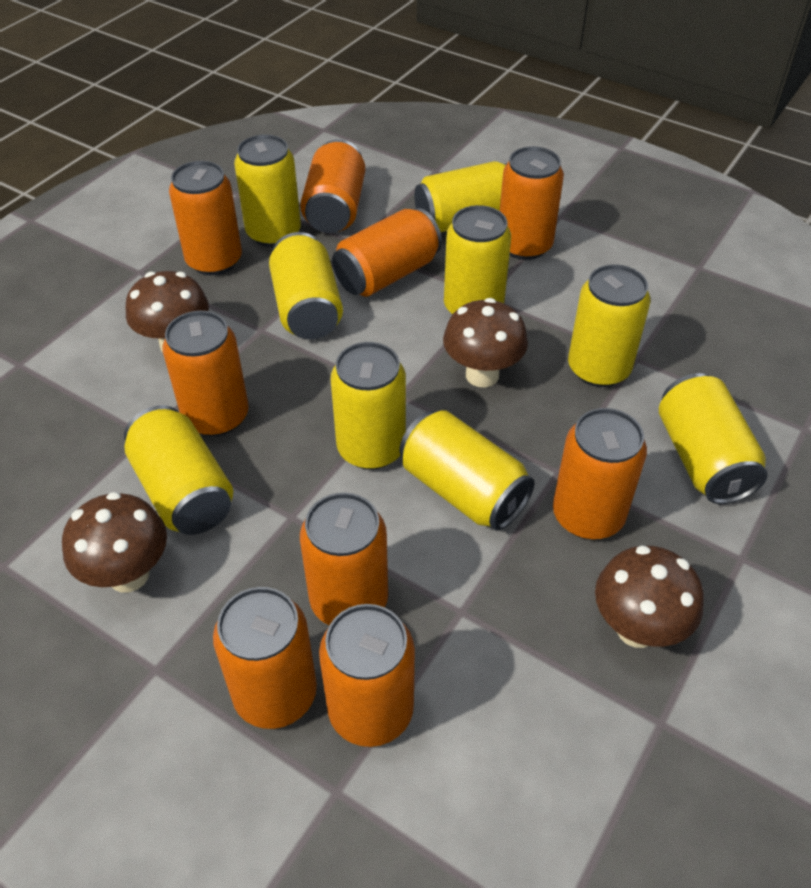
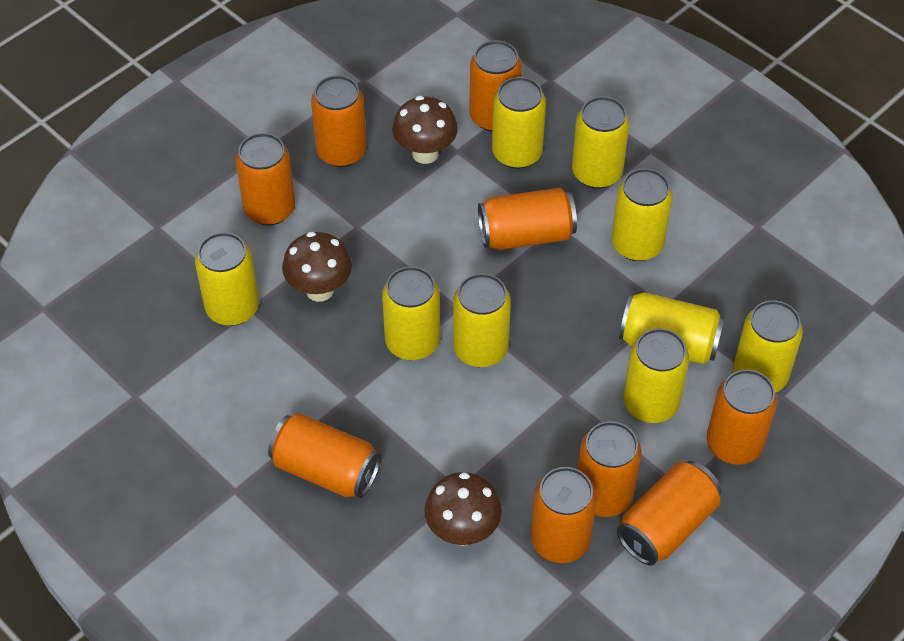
brown mushroom: [62,492,167,593] [126,271,209,352] [443,298,528,387] [595,545,704,648] = 4 -> [282,232,352,302] [392,96,458,164] [425,472,502,546] = 3

